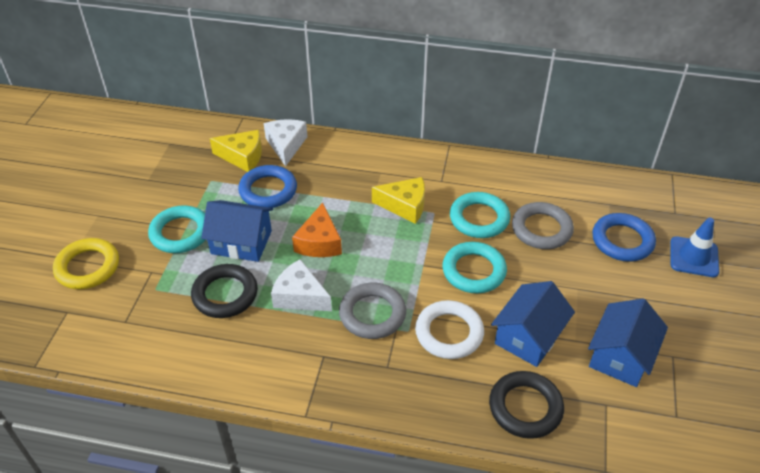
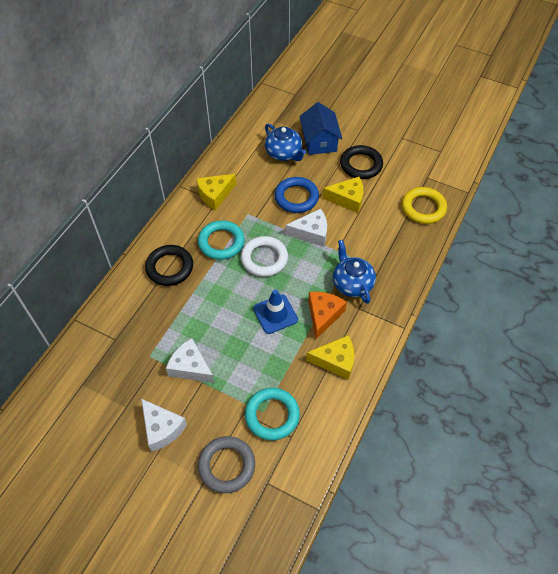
blue house: [201,200,273,262] [491,281,575,367] [588,298,668,387] = 3 -> [299,102,342,155] = 1
blue ring: [238,165,297,208] [592,213,656,262] = 2 -> [275,177,319,213] = 1
blue teapot: none = 0 -> [265,124,306,161] [333,240,376,304] = 2
grey ring: [339,283,406,339] [512,202,574,249] = 2 -> [198,436,255,493] = 1
turquoise ring: [148,206,205,253] [442,242,507,294] [450,192,510,238] = 3 -> [198,220,245,260] [245,388,300,440] = 2
white cheese: [264,119,308,167] [271,259,332,311] = 2 -> [141,399,187,452] [166,338,214,383] [285,209,327,247] = 3
yellow cheese: [210,130,262,172] [372,177,425,224] = 2 -> [196,174,236,210] [306,335,354,380] [322,177,363,213] = 3

